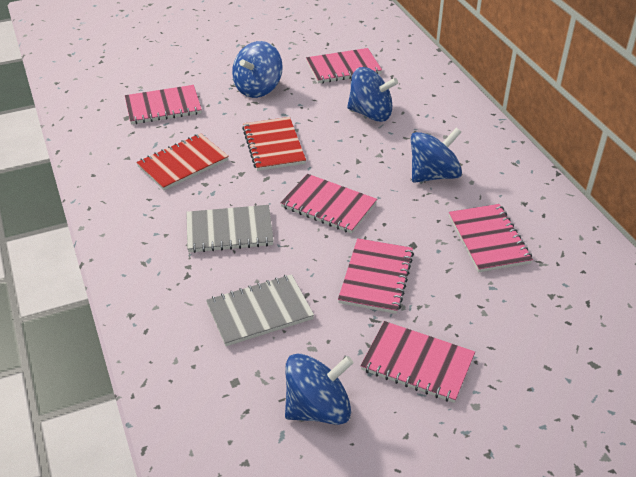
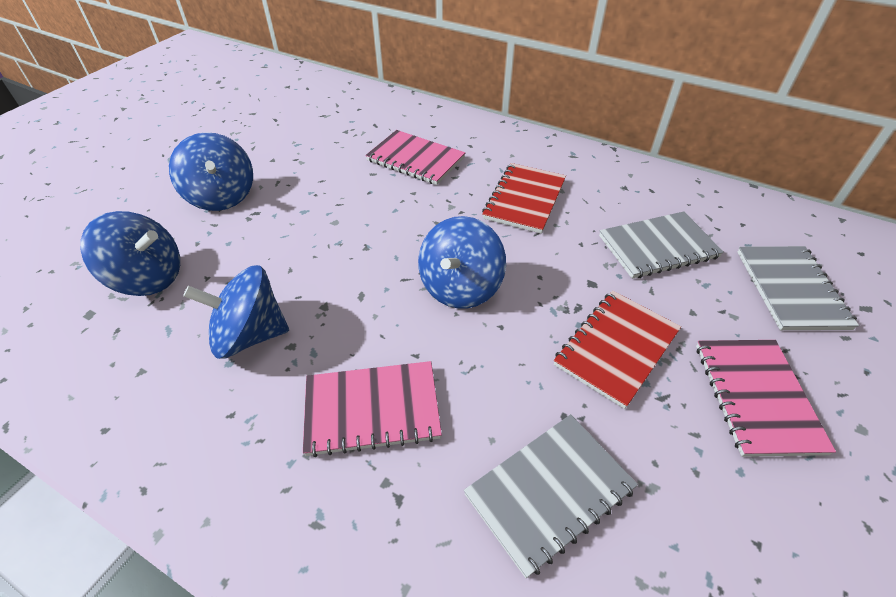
grey notebook: [186,205,274,253] [206,274,314,346] = 2 -> [464,414,638,578] [599,211,724,279] [737,246,859,330] = 3
pink notebook: [125,85,202,124] [280,174,377,234] [306,48,382,84] [338,238,414,314] [360,321,475,403] [449,204,533,272] = 6 -> [303,361,442,457] [365,130,465,185] [696,340,836,457] = 3

